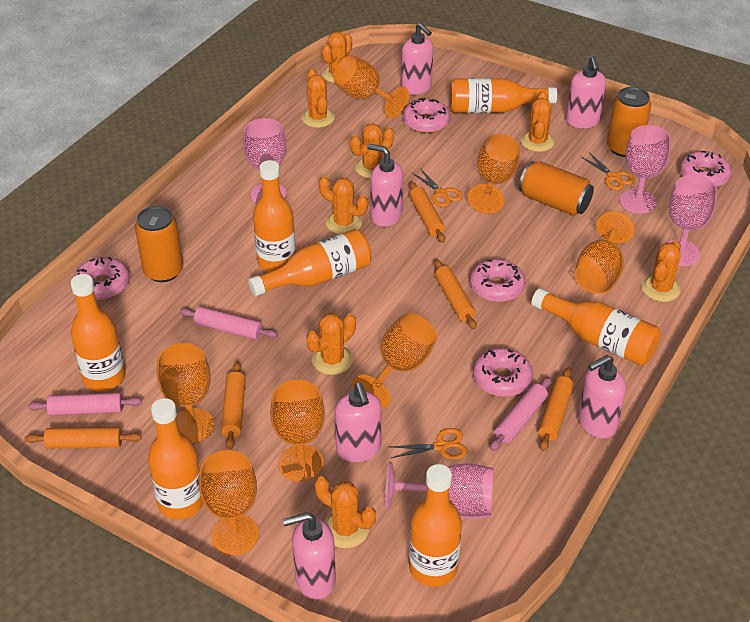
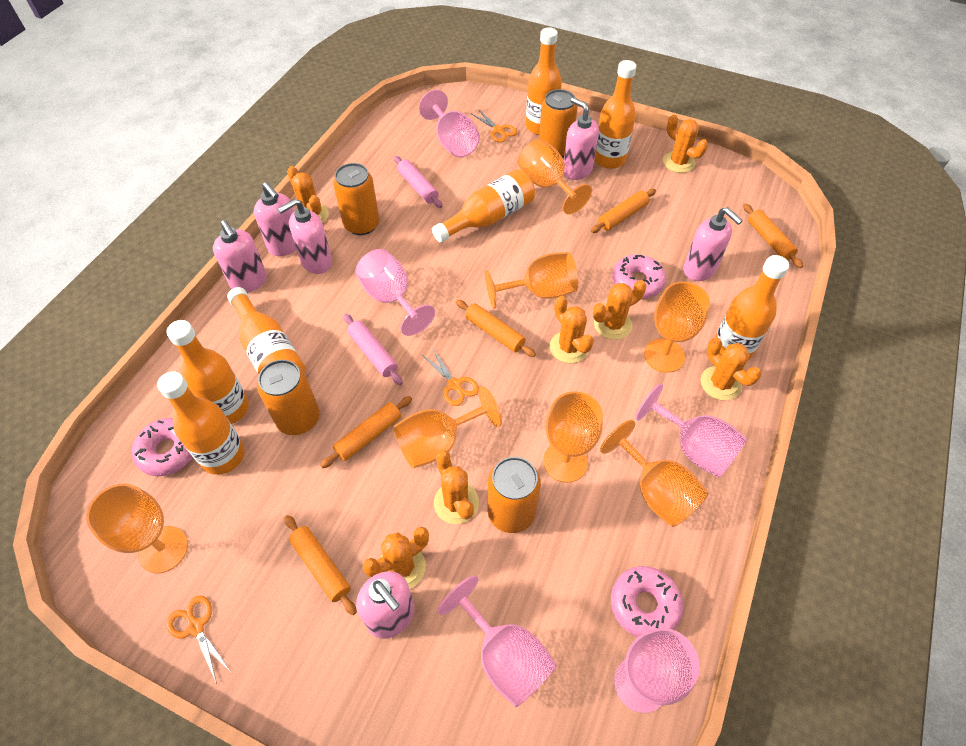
orange cactus: [302,68,335,128] [306,313,356,375] [315,476,376,548] [319,176,368,234] [322,32,352,83] [350,123,394,178] [521,91,555,152] [642,241,681,302] = 8 -> [287,166,329,224] [363,527,429,589] [434,450,479,524] [550,296,594,363] [593,280,646,340] [663,115,708,173] [701,338,761,400] = 7
orange can: [135,206,183,282] [519,161,594,216] [607,87,651,157] = 3 -> [257,360,320,435] [333,163,380,235] [487,457,541,533] [539,89,578,158] = 4
pink donut: [74,257,130,300] [403,98,450,133] [470,259,525,302] [473,348,533,397] [680,151,731,187] = 5 -> [132,418,193,476] [611,566,683,637] [612,254,666,299] = 3
pink goblet: [243,118,287,204] [385,462,493,519] [620,125,671,214] [664,175,717,266] = 4 -> [355,249,435,336] [419,89,480,157] [438,575,557,707] [614,628,700,713] [635,384,747,478] = 5
pink rolling pin: [28,392,142,415] [179,307,278,340] [490,377,552,451] = 3 -> [344,314,403,385] [394,156,442,208] = 2

